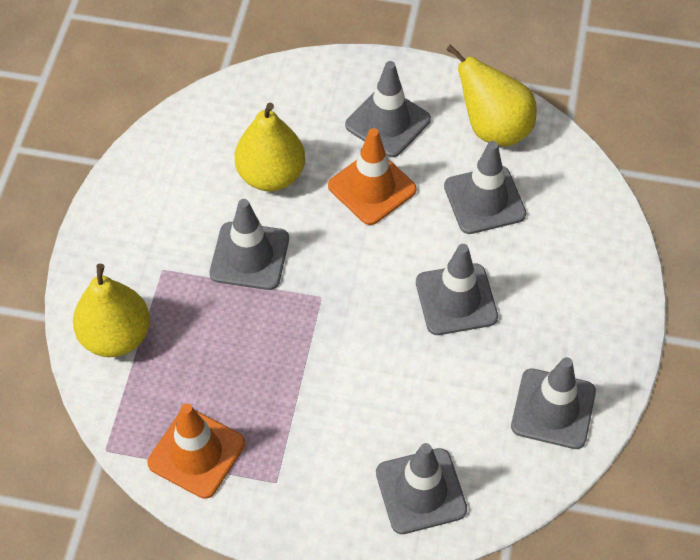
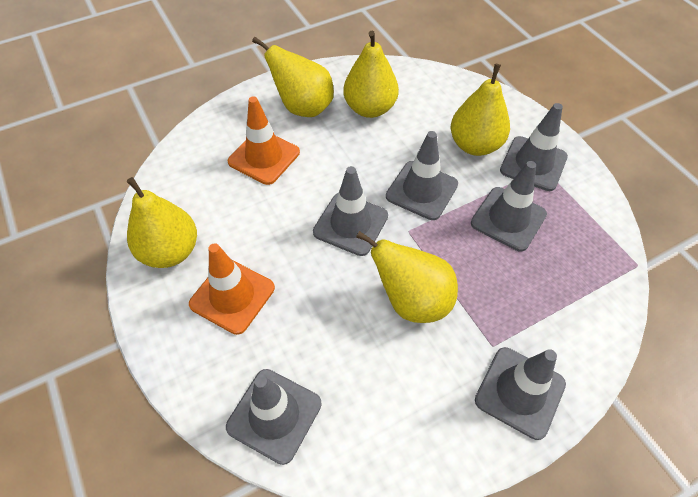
yellow pear: [73,264,150,357] [234,103,305,191] [446,44,537,146] = 3 -> [127,177,197,268] [252,37,334,117] [344,31,399,118] [356,231,458,323] [451,64,510,156] = 5

